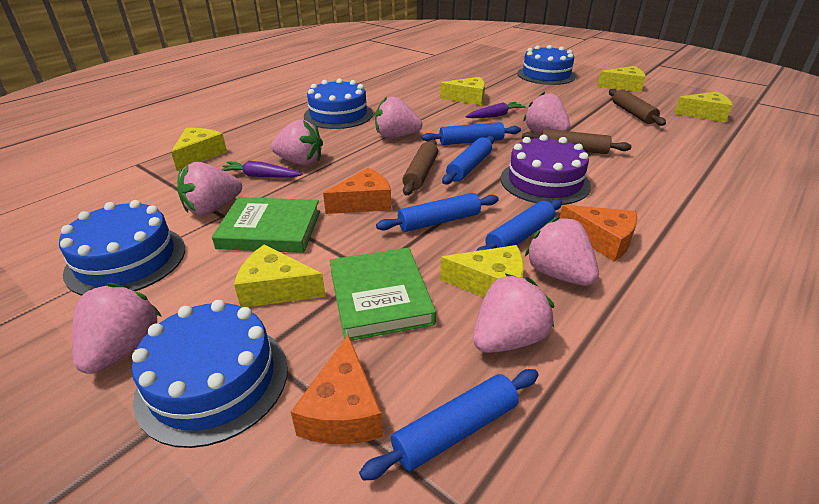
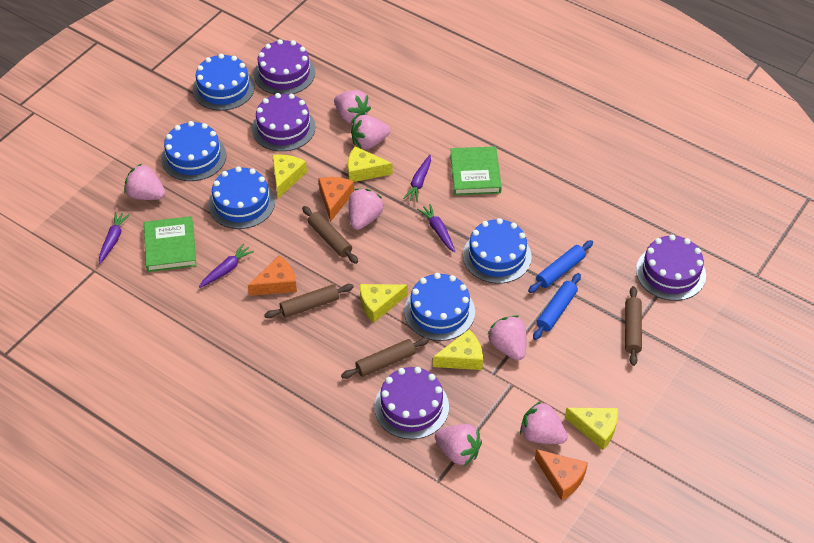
blue cake: [59,200,185,296] [132,300,288,448] [304,78,373,129] [517,45,576,85] = 4 -> [161,121,226,181] [193,54,255,111] [208,166,275,229] [404,273,475,341] [463,218,532,284] = 5
blue rolling pin: [359,369,539,481] [376,193,499,232] [422,122,521,145] [442,136,494,184] [476,199,562,251] = 5 -> [528,240,593,293] [533,273,581,340] = 2
brown rolling pin: [402,140,438,195] [522,129,632,154] [609,89,666,126] = 3 -> [265,284,354,318] [302,206,358,264] [341,337,429,379] [625,286,642,366] = 4
purple cake: [500,134,591,205] = 1 -> [252,93,316,151] [254,39,315,94] [374,367,449,439] [636,234,706,301] = 4
purple carrot: [221,161,302,178] [466,102,526,118] = 2 -> [99,212,130,264] [199,243,254,288] [403,155,431,202] [417,204,455,252] = 4
yellow cheese: [171,128,227,171] [234,244,326,307] [440,77,485,105] [440,245,524,297] [598,66,646,92] [674,91,733,122] = 6 -> [272,154,307,198] [348,146,393,182] [360,284,408,323] [433,330,483,370] [565,408,618,450] = 5

